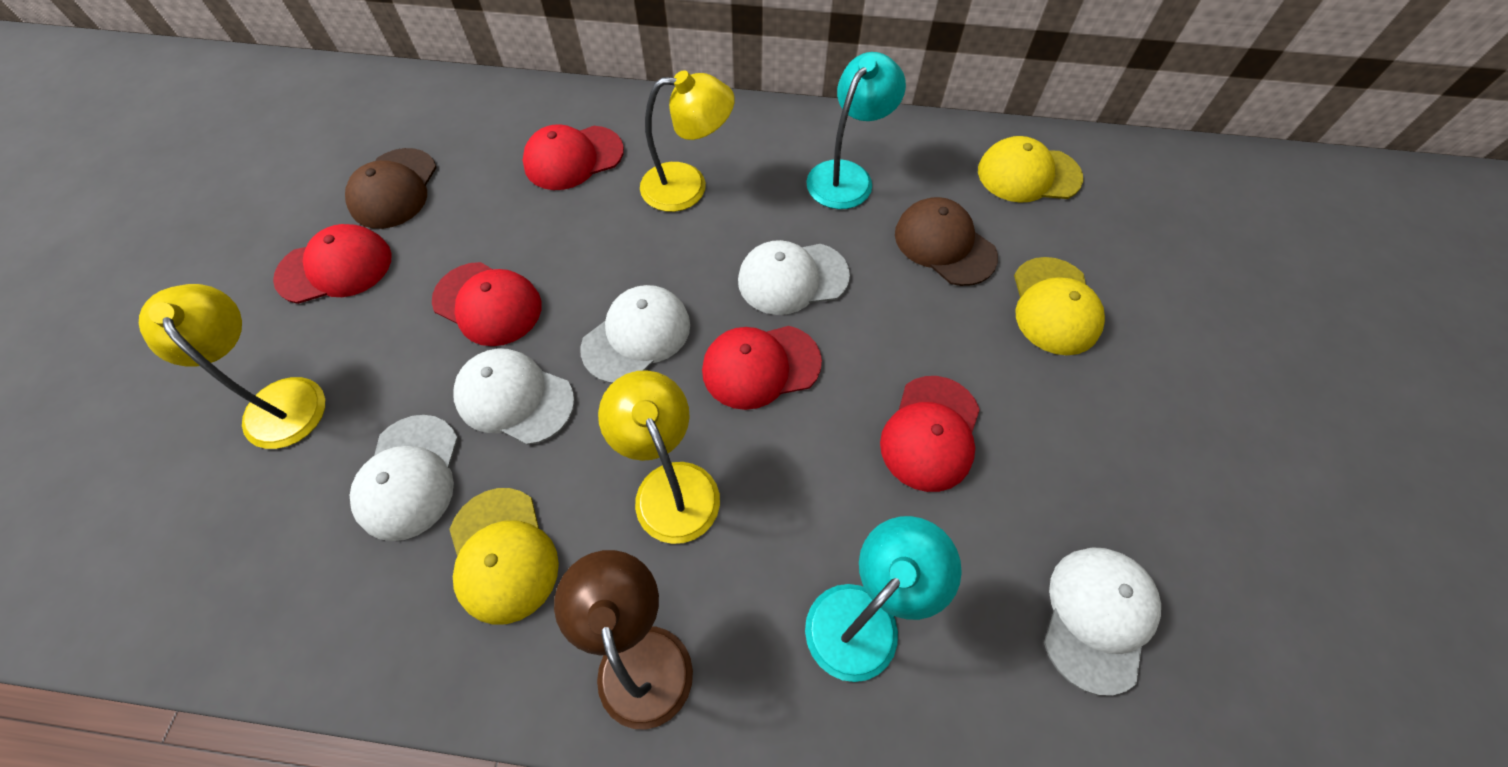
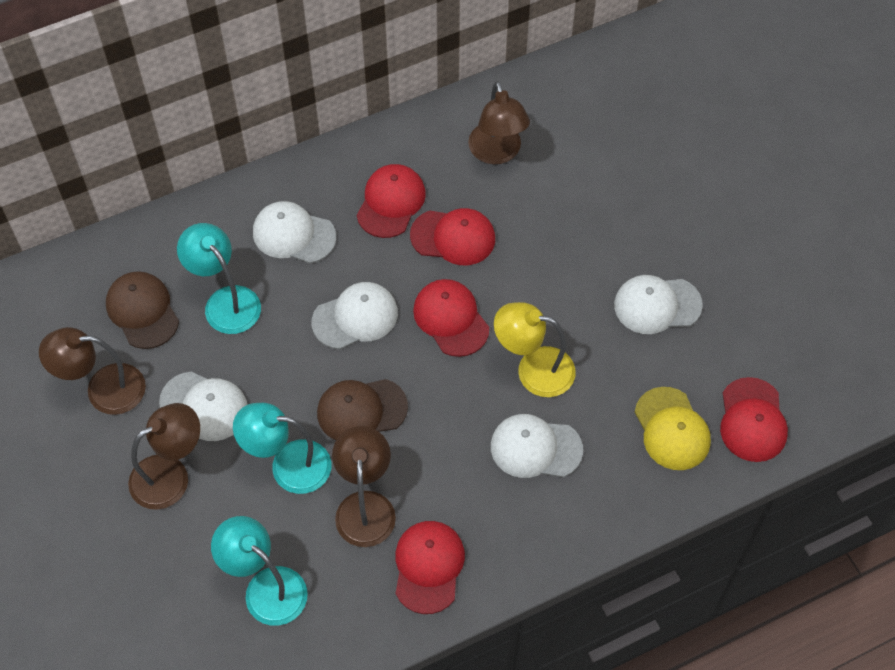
brown lamp: [554,550,693,730] = 1 -> [39,327,146,415] [128,403,200,510] [332,426,396,547] [468,81,530,164] = 4
turquoise lamp: [805,516,962,682] [806,52,906,209] = 2 -> [177,223,261,334] [211,516,308,626] [233,403,331,494] = 3
yellow cap: [449,488,559,625] [978,136,1083,203] [1014,257,1105,355] = 3 -> [635,387,711,470] = 1
yellow lamp: [139,284,325,449] [598,370,720,544] [640,70,735,212] = 3 -> [494,302,576,397] = 1

